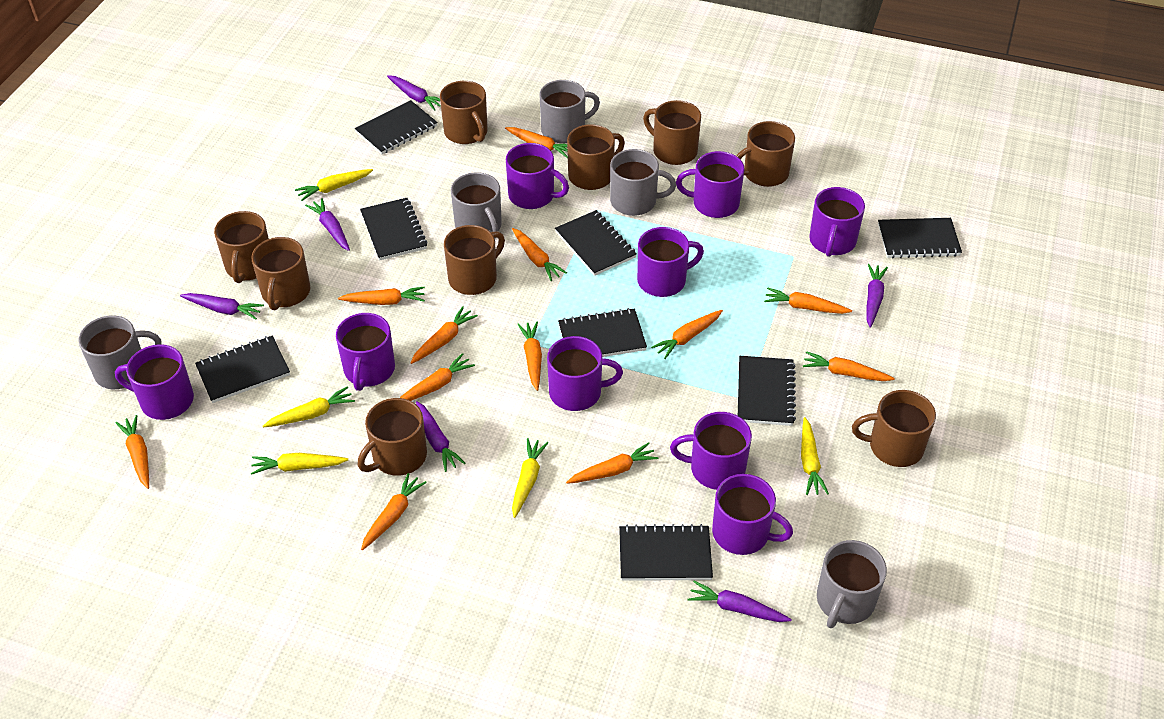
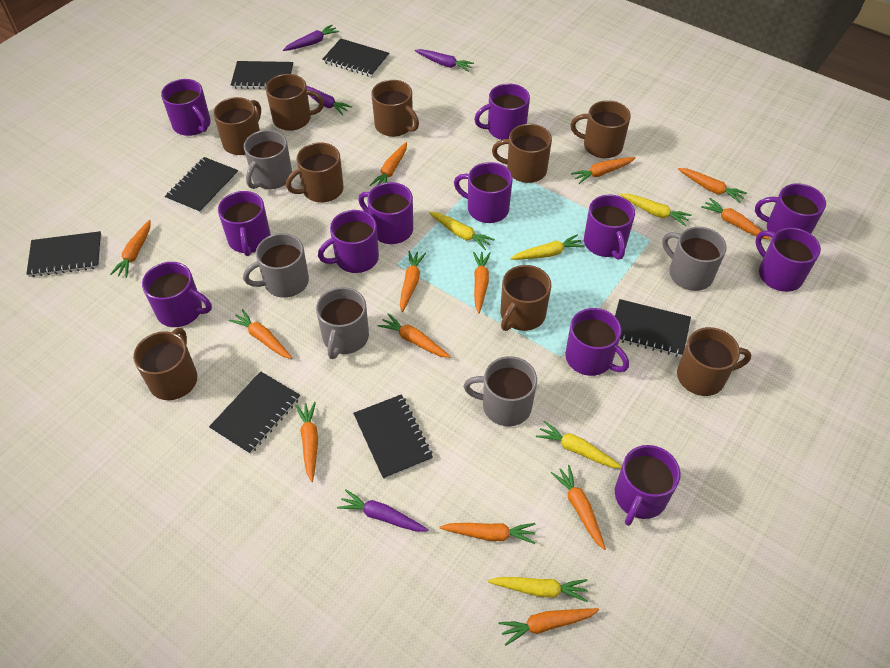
black notebook: [195,336,290,403] [355,100,438,154] [360,198,428,261] [555,210,637,276] [558,308,647,357] [619,524,713,581] [738,356,796,426] [878,218,962,258] = 8 -> [26,231,102,277] [165,157,239,214] [209,371,300,454] [231,61,294,89] [322,38,389,77] [353,394,433,480] [615,299,691,357] = 7
orange carrot: [116,415,149,489] [338,287,425,305] [361,473,427,550] [400,353,475,401] [410,306,478,364] [505,127,568,158] [512,228,567,281] [517,322,542,391] [566,442,659,484] [651,310,723,359] [764,288,852,314] [803,351,895,381] = 12 -> [110,220,151,278] [229,309,292,359] [295,402,318,482] [370,142,407,186] [377,313,451,358] [400,251,426,312] [440,523,535,544] [473,251,491,313] [499,608,599,646] [551,465,606,550] [571,157,636,184] [678,168,747,203] [701,198,771,240] = 13
purple carrot: [180,293,264,319] [305,198,350,251] [387,75,441,111] [416,401,465,472] [688,581,792,622] [866,264,888,328] = 6 -> [283,25,339,51] [306,85,352,115] [337,490,428,532] [415,49,474,72] = 4
purple mug: [115,344,194,420] [336,313,395,391] [506,143,569,209] [547,336,623,411] [637,227,704,297] [670,412,752,490] [676,151,745,218] [712,474,793,555] [809,187,865,257] = 9 -> [142,262,212,327] [161,79,211,136] [218,191,271,256] [318,210,379,273] [358,182,413,244] [454,162,513,223] [474,83,530,140] [565,308,629,376] [584,194,635,260] [615,445,680,526] [755,183,826,234] [755,228,821,292] = 12

